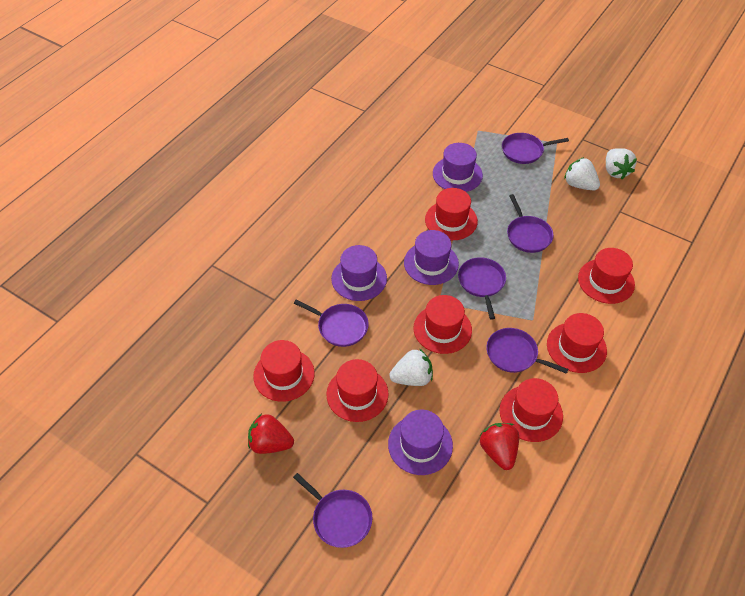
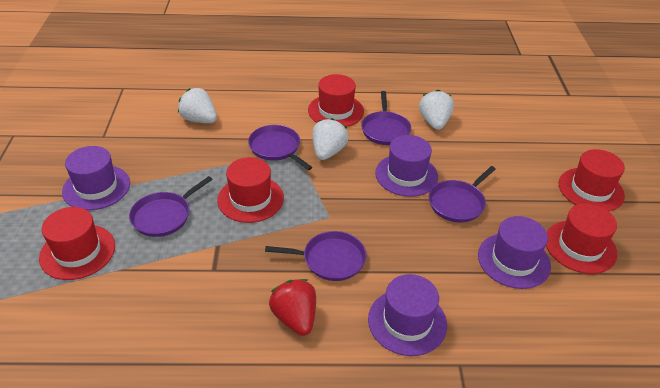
purple pan: [293,473,373,548] [294,300,369,347] [458,257,506,320] [486,328,568,374] [502,133,569,164] [507,194,554,253] = 6 -> [129,176,213,237] [248,125,312,170] [265,231,367,281] [361,91,411,145] [429,166,496,223] = 5
red hat: [253,340,315,402] [326,359,389,422] [414,295,472,354] [425,188,478,240] [500,378,563,442] [547,313,607,373] [578,248,635,304] = 7 -> [39,207,115,280] [217,157,284,223] [308,74,364,127] [546,203,617,274] [559,149,625,211] = 5
red strawberry: [248,414,294,454] [480,423,519,470] = 2 -> [269,279,316,336] = 1

